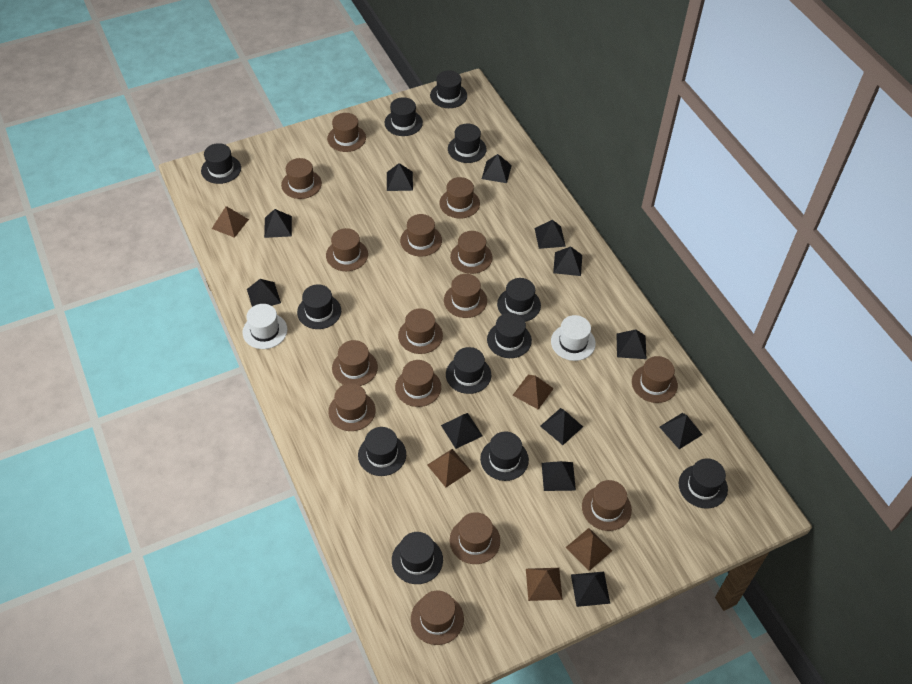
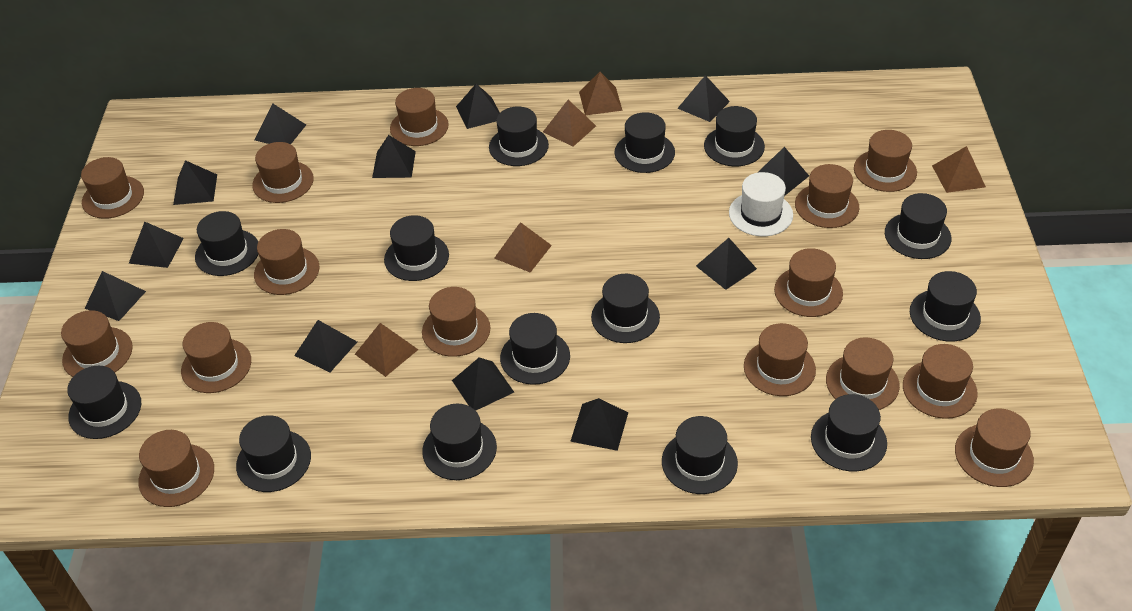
black hat: [201,143,241,184] [297,284,341,329] [358,427,406,476] [385,97,423,136] [392,532,443,584] [430,70,467,108] [446,347,491,394] [448,124,487,163] [480,431,529,481] [487,313,532,358] [497,278,541,322] [679,458,728,509] = 12 -> [67,366,141,439] [195,211,258,276] [236,415,311,492] [384,215,449,281] [422,404,497,480] [489,106,549,166] [500,313,570,385] [591,274,660,343] [615,112,675,173] [662,416,738,494] [704,106,765,166] [811,394,887,471] [885,193,952,259] [910,271,981,342] = 14
white hat: [242,304,287,349] [551,315,596,361] = 2 -> [729,172,793,236] = 1

